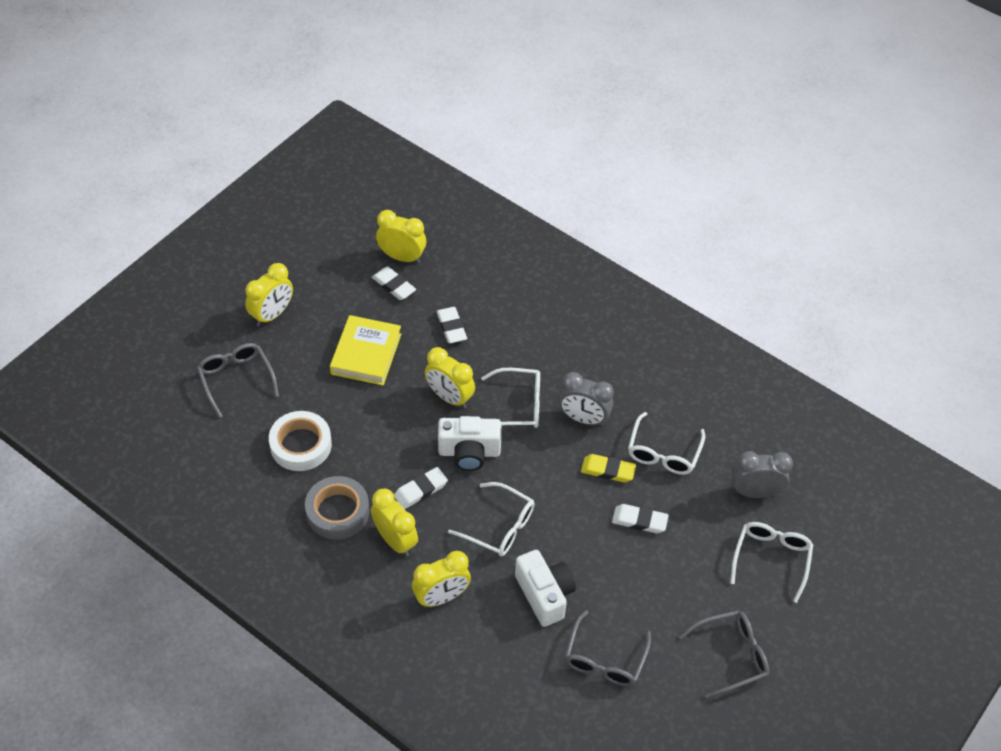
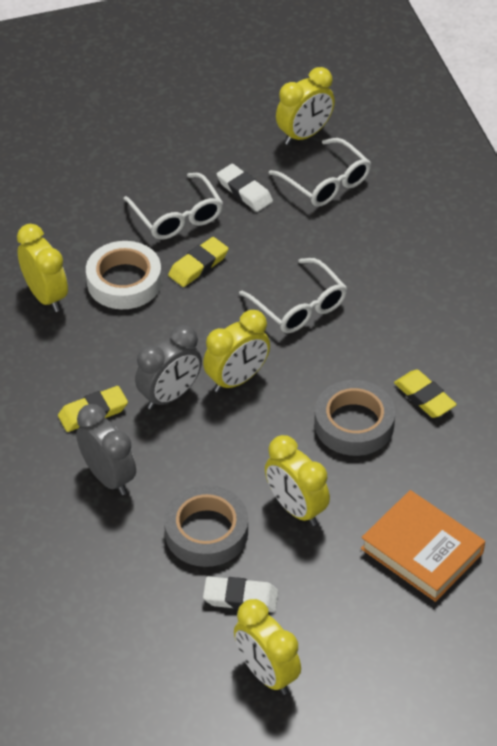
grey glasses: [197,343,279,418] [565,610,651,687] [679,610,769,699] = 3 -> none = 0
grey tape: [305,476,369,539] = 1 -> [164,485,248,567] [314,380,395,456] = 2
orange book: none = 0 -> [361,490,485,602] = 1
white camera: [438,416,502,471] [515,550,576,627] = 2 -> none = 0
white eraser: [372,267,416,300] [394,467,448,509] [436,307,467,343] [612,504,669,533] = 4 -> [203,576,278,612] [217,164,273,212] = 2
white glasses: [448,482,535,556] [481,368,540,428] [628,412,705,475] [730,522,813,603] = 4 -> [124,173,223,240] [239,258,347,333] [269,138,371,207] = 3
yellow book: [330,315,401,385] = 1 -> none = 0
yellow eraser: [581,454,636,483] = 1 -> [58,386,128,432] [168,237,229,287] [394,370,457,418] = 3

